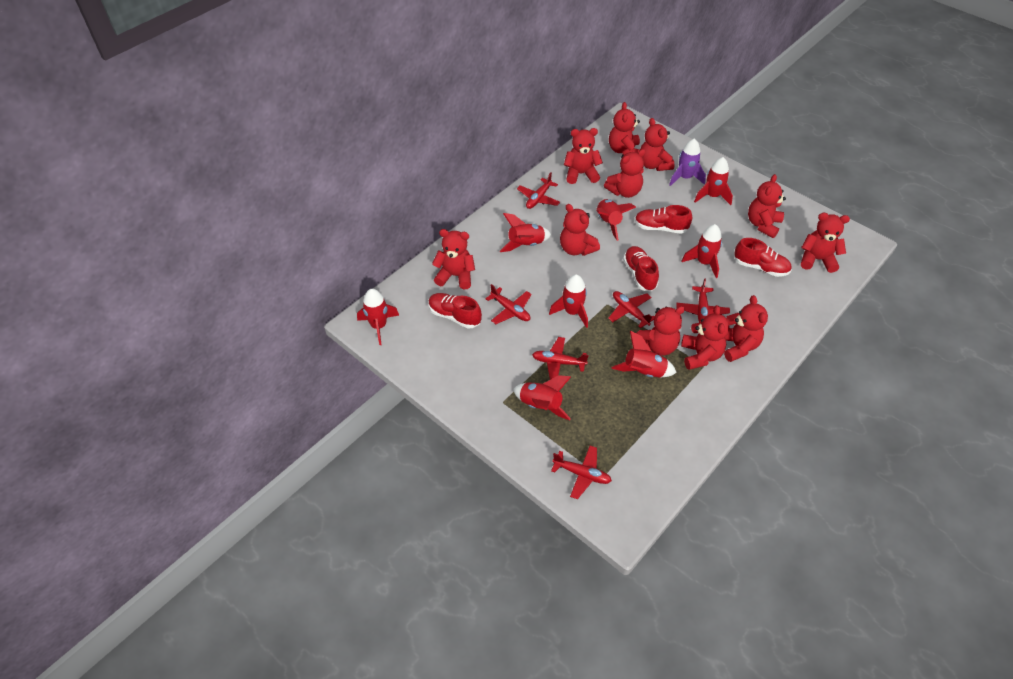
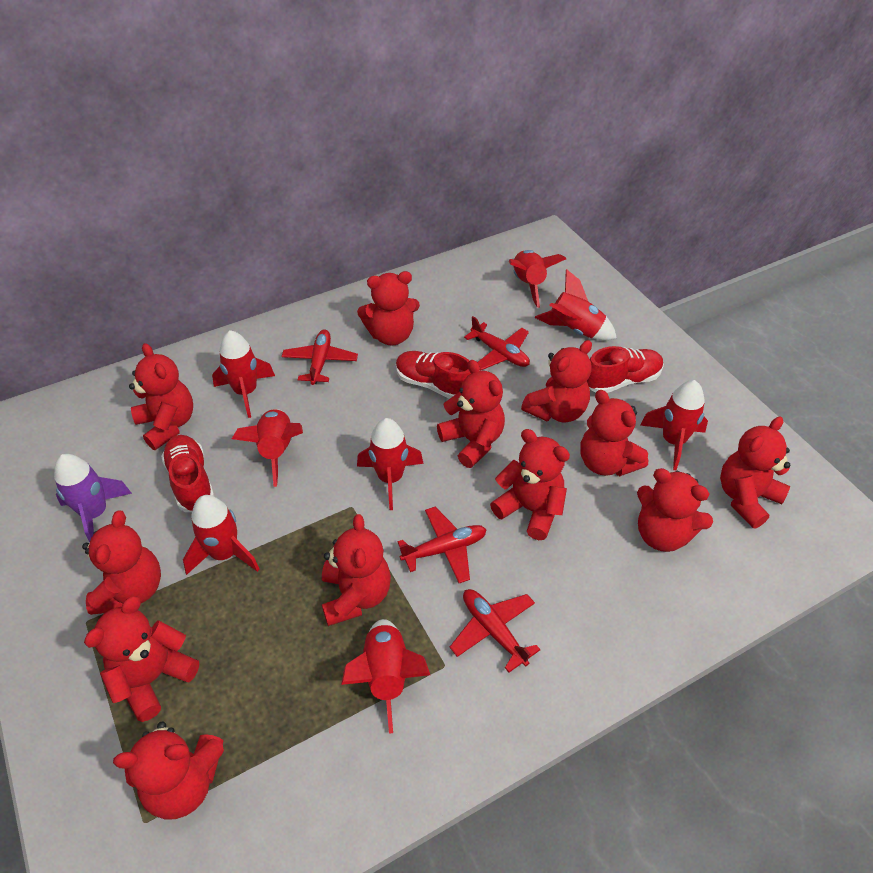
red plane: [485,284,532,324] [517,172,560,209] [532,337,589,380] [551,445,612,499] [608,291,654,328] [676,278,730,323] = 6 -> [282,329,358,385] [398,507,487,583] [450,589,541,672] [464,316,530,370] = 4
red shoe: [429,293,482,329] [623,246,659,291] [635,205,692,234] [734,238,792,277] = 4 -> [161,435,214,512] [396,351,471,399] [587,346,664,393] = 3
red teddy bear: [432,229,475,289] [560,204,600,256] [564,128,603,184] [604,149,646,198] [609,102,640,155] [636,306,685,356] [640,118,674,171] [681,305,729,370] [724,295,768,362] [748,174,786,238] [801,213,850,273] = 11 -> [82,511,161,615] [84,596,199,722] [113,721,224,819] [129,343,193,450] [322,514,391,626] [357,271,420,345] [437,360,505,468] [490,429,570,540] [521,340,592,422] [580,390,648,476] [637,468,713,552] [720,416,790,528] = 12

